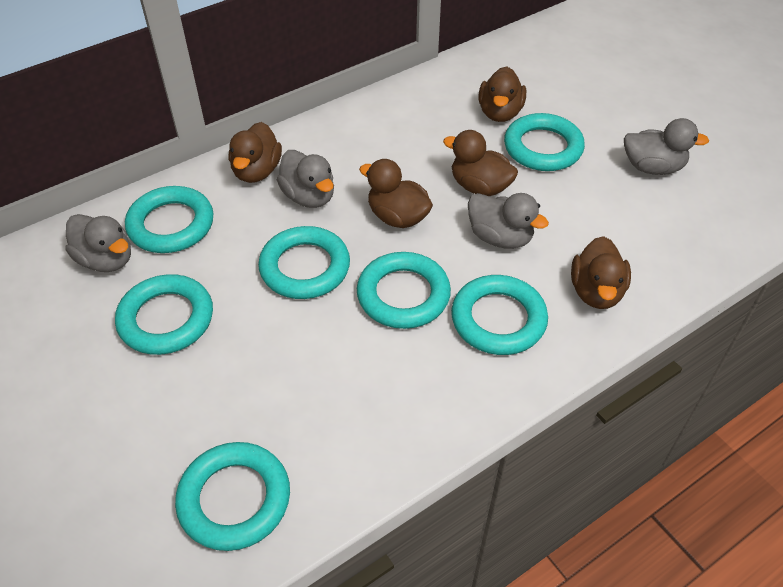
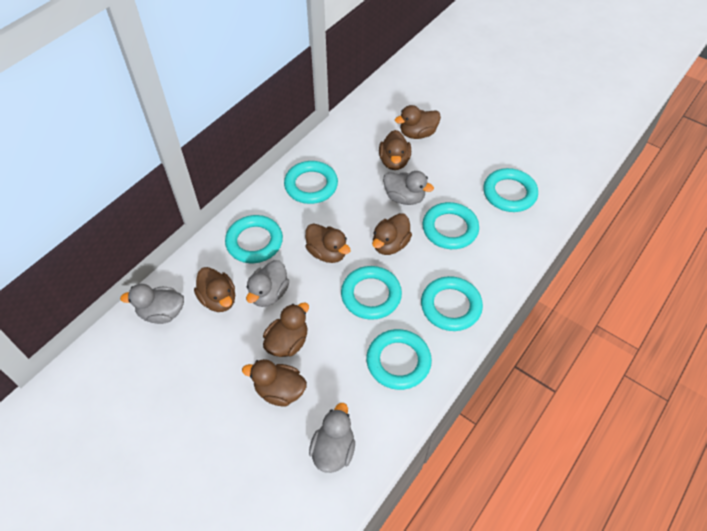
brown duck: [229,122,282,183] [359,159,433,228] [443,130,518,196] [478,66,526,122] [571,236,631,309] = 5 -> [194,267,235,312] [242,359,307,406] [263,302,309,357] [305,223,351,263] [372,213,412,255] [379,130,411,170] [395,105,441,139] = 7

